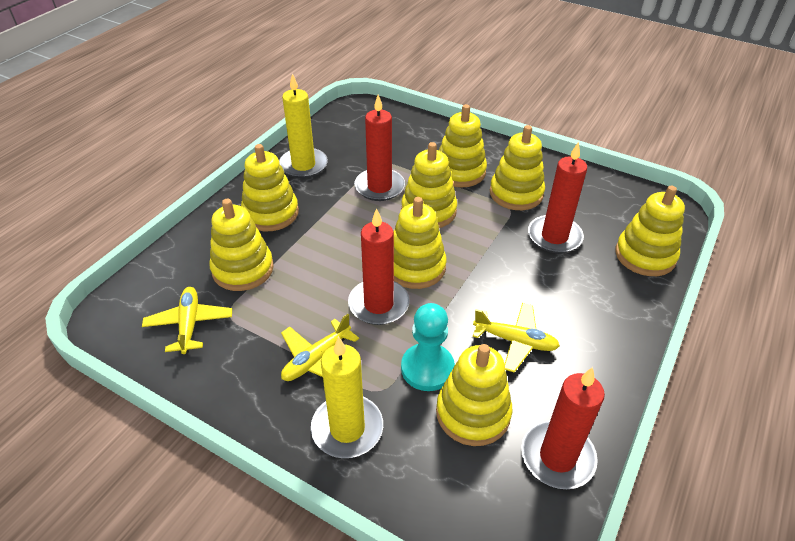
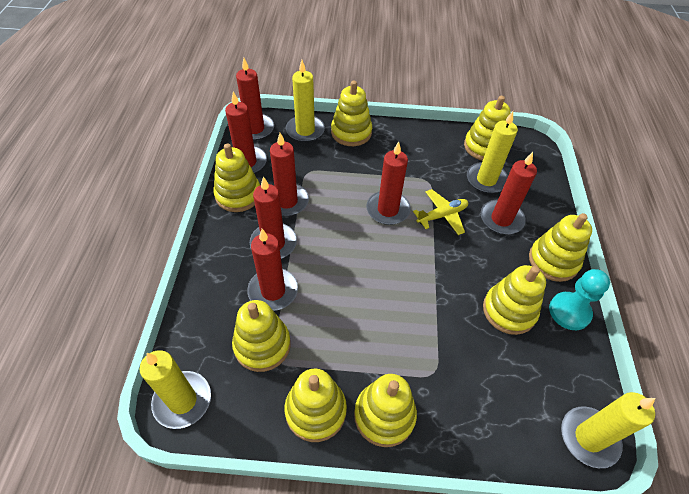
red candle: [348,208,409,325] [354,95,405,201] [521,367,605,489] [528,142,587,253] = 4 -> [225,92,267,174] [236,58,274,141] [247,229,298,311] [250,176,297,259] [270,133,309,216] [366,141,411,225] [481,152,537,235] = 7
yellow candle: [279,73,328,178] [311,336,383,458] = 2 -> [140,350,211,429] [286,60,325,142] [467,111,518,193] [561,392,655,468] = 4
yellow plane: [142,287,232,354] [281,314,359,381] [473,303,560,373] = 3 -> [413,189,468,235] = 1

